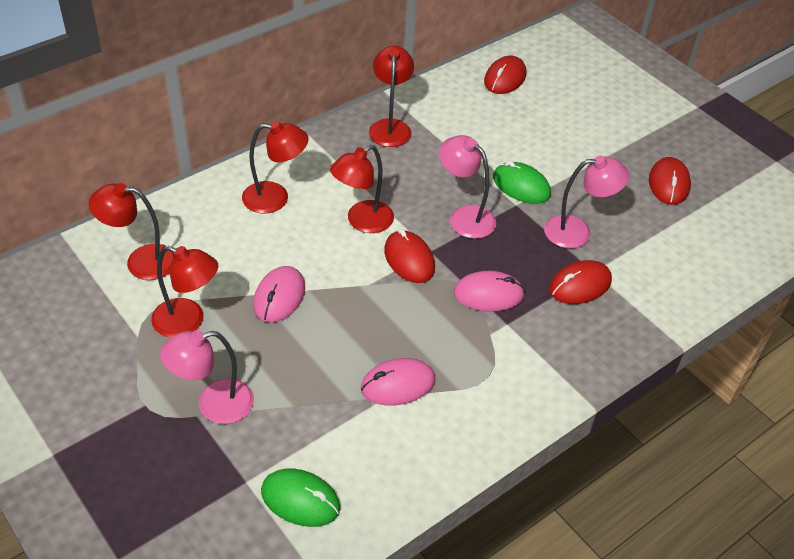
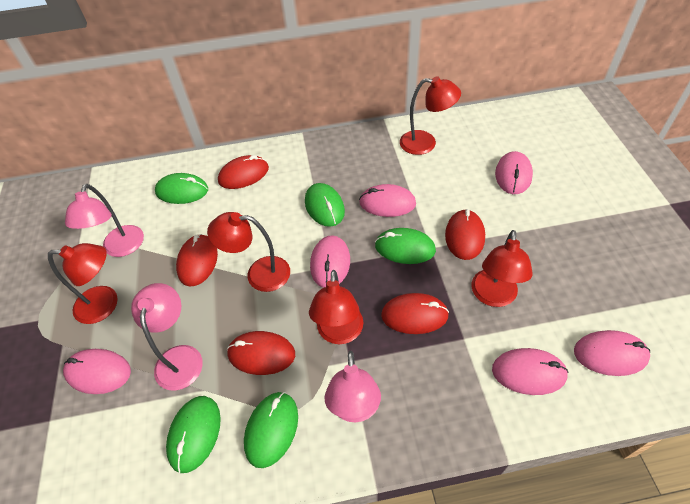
green mouse: [261,469,340,527] [493,161,551,204] = 2 -> [155,173,208,204] [166,396,221,473] [244,392,298,468] [305,183,345,227] [375,228,436,264] = 5
pink mouse: [253,266,305,323] [361,358,435,406] [453,271,525,312] = 3 -> [63,349,131,394] [310,235,350,288] [359,184,416,217] [492,348,569,395] [495,151,533,194] [574,330,650,376] = 6
red mouse: [384,229,435,283] [484,56,526,94] [549,260,612,304] [649,157,691,205] = 4 -> [176,234,218,287] [218,155,269,189] [227,331,295,375] [381,293,449,334] [445,209,485,260] = 5

